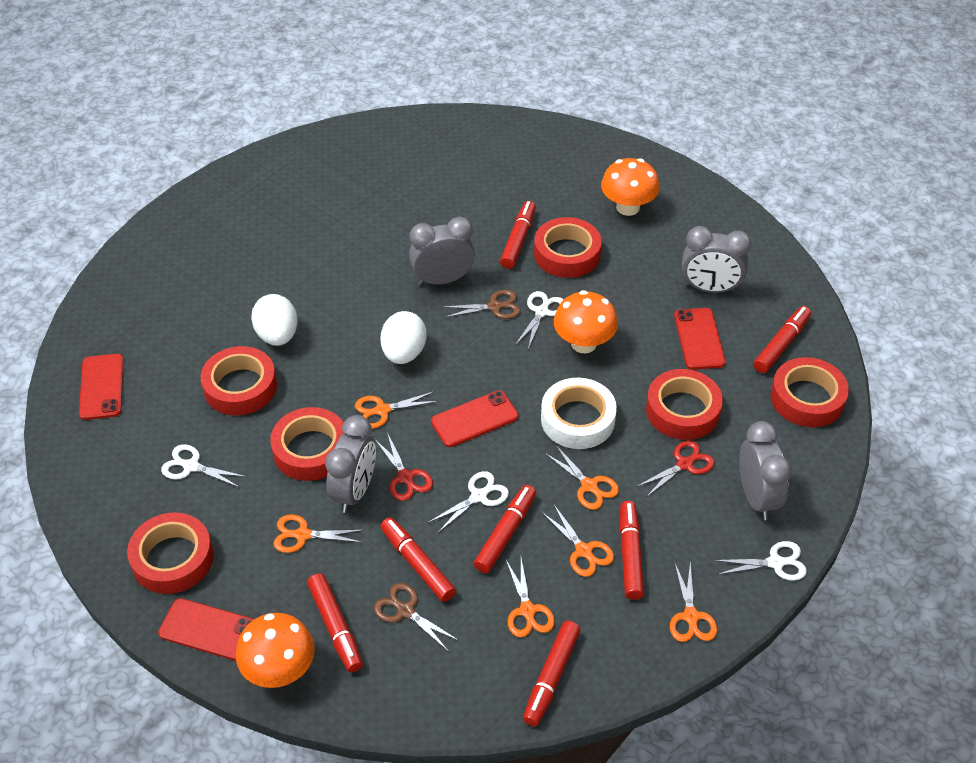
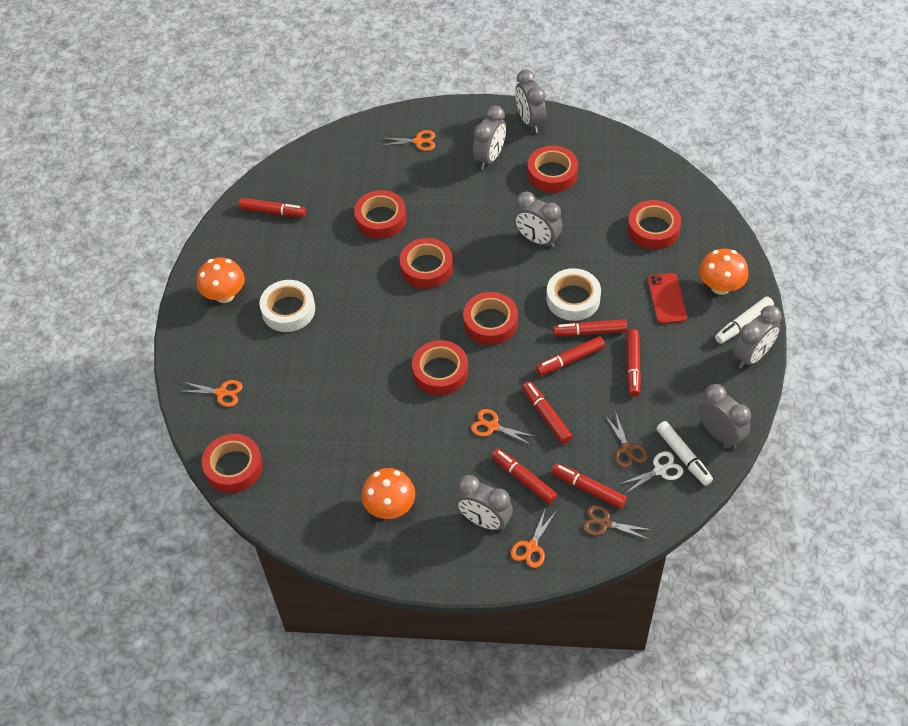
grey clock: [325,415,376,513] [409,216,475,285] [682,226,751,293] [739,421,791,520] = 4 -> [456,475,513,531] [473,106,506,169] [514,191,563,248] [515,69,546,133] [698,384,751,449] [734,305,782,368] = 6
orange scissors: [274,515,363,553] [355,391,439,429] [506,558,555,637] [542,505,614,577] [545,444,619,510] [670,562,717,642] = 6 -> [179,380,243,407] [381,130,435,151] [471,409,536,445] [511,507,555,568] = 4
red phone: [79,354,124,420] [158,598,254,661] [431,390,519,447] [674,308,726,370] = 4 -> [648,273,687,324] = 1
red scissors: [375,435,433,501] [636,440,714,497] = 2 -> none = 0
red tape: [127,512,214,594] [200,346,277,415] [270,407,344,481] [534,217,602,278] [646,369,723,440] [770,357,849,427] = 6 -> [202,434,263,493] [354,190,407,239] [400,238,453,289] [412,340,468,396] [463,292,518,345] [527,146,578,193] [627,200,681,250] = 7
white egg: [251,294,297,346] [381,311,427,364] = 2 -> none = 0
white marker: none = 0 -> [656,421,713,486] [715,296,774,344] = 2
white scissors: [161,444,247,488] [428,471,509,533] [515,291,563,349] [714,541,807,581] = 4 -> [620,451,683,493] = 1
white tape: [541,378,617,449] = 1 -> [260,280,315,332] [546,268,601,321] = 2

